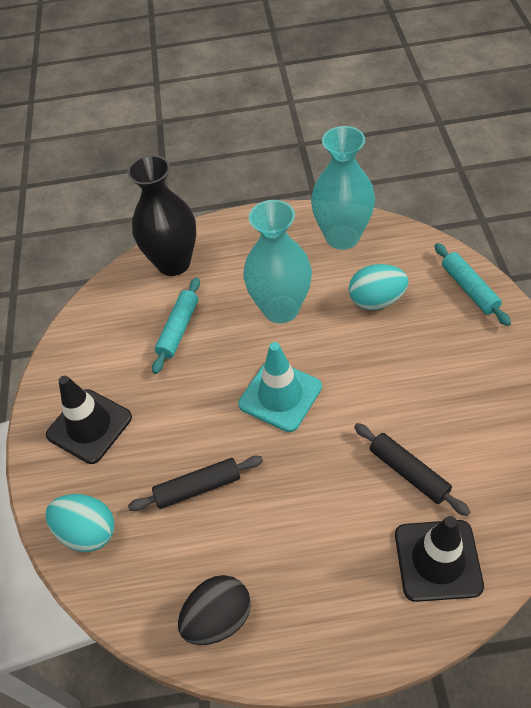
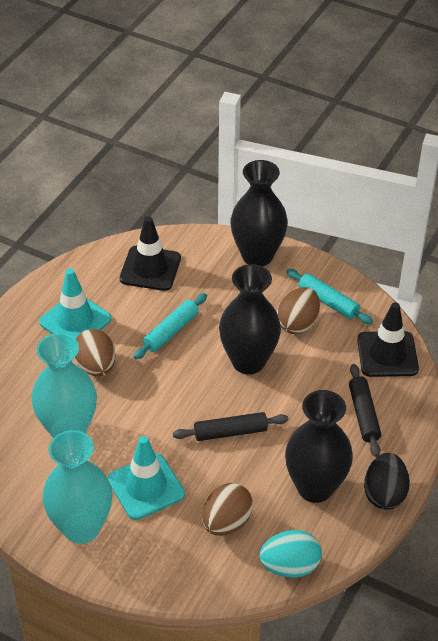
black vase: [127,155,196,276] = 1 -> [219,264,281,374] [230,160,288,267] [285,390,353,503] = 3
brown egg: none = 0 -> [75,329,116,376] [202,483,253,536] [277,287,320,334] = 3
turquoise egg: [46,494,115,552] [349,264,409,310] = 2 -> [259,530,322,578] = 1
turquoise traffic cone: [238,342,322,432] = 1 -> [39,268,111,339] [108,436,185,520] = 2

